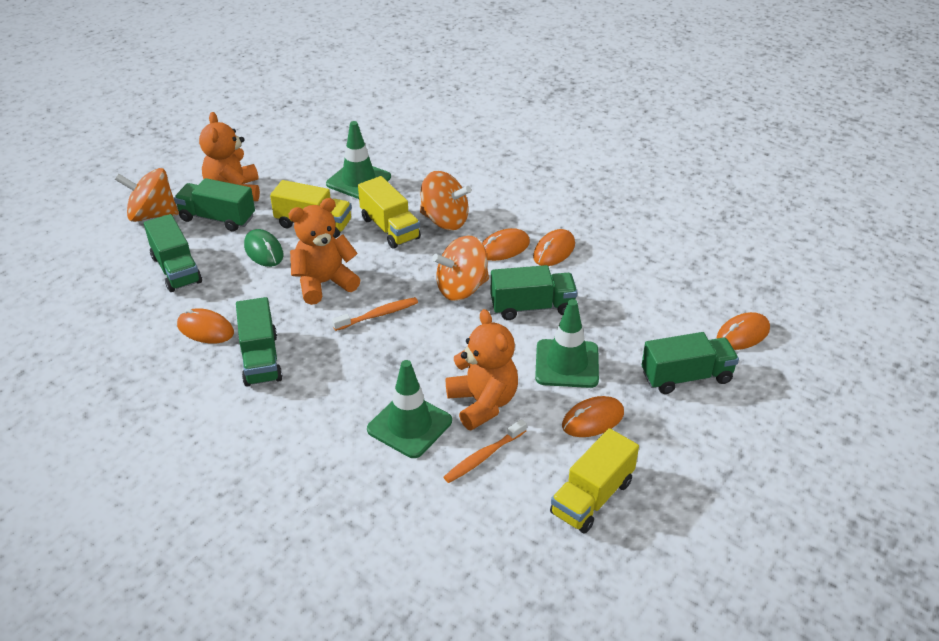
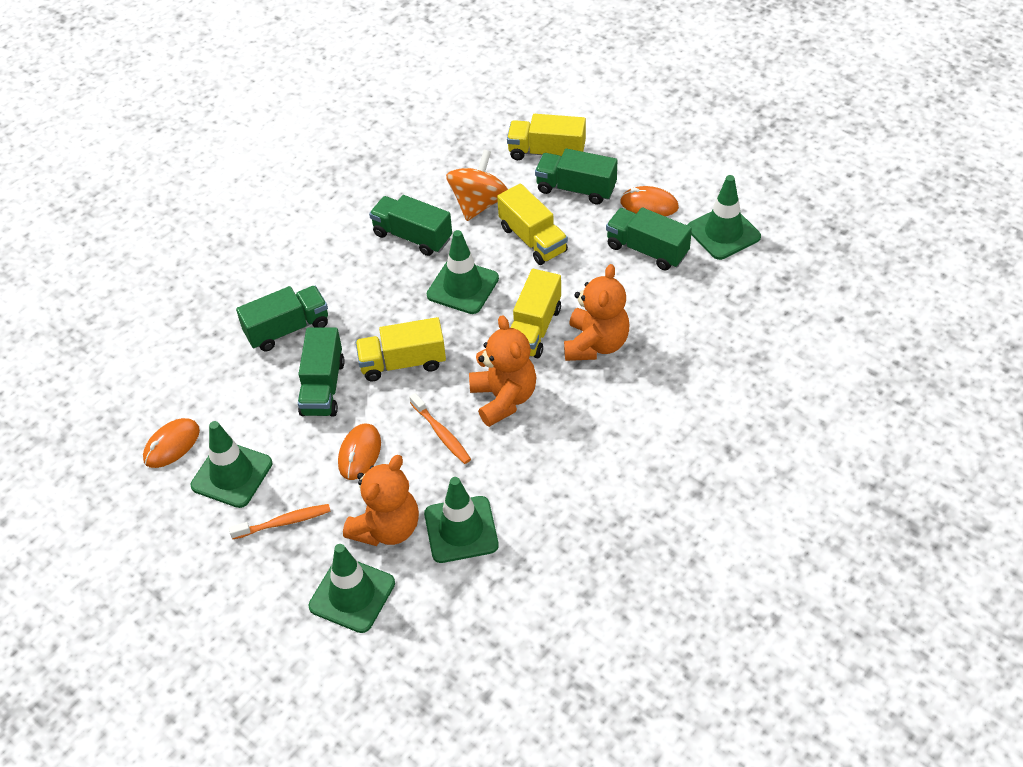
green mouse: [244,229,284,267] = 1 -> none = 0
green traffic cone: [326,121,391,199] [367,360,452,458] [535,299,599,388] = 3 -> [191,421,272,508] [308,544,395,633] [424,477,499,563] [427,230,499,314] [688,175,761,260] = 5
orange mouse: [177,308,234,343] [482,228,530,261] [533,229,575,266] [562,396,624,437] [716,312,770,350] = 5 -> [143,418,200,468] [338,424,381,480] [620,186,679,216] = 3
orange spinning top: [115,168,179,222] [420,171,471,230] [432,236,489,301] = 3 -> [446,150,508,221] = 1
yellow truck: [270,180,352,238] [358,176,421,249] [550,428,639,534] = 3 -> [355,317,446,381] [497,183,568,265] [507,114,586,160] [510,269,561,358] = 4

